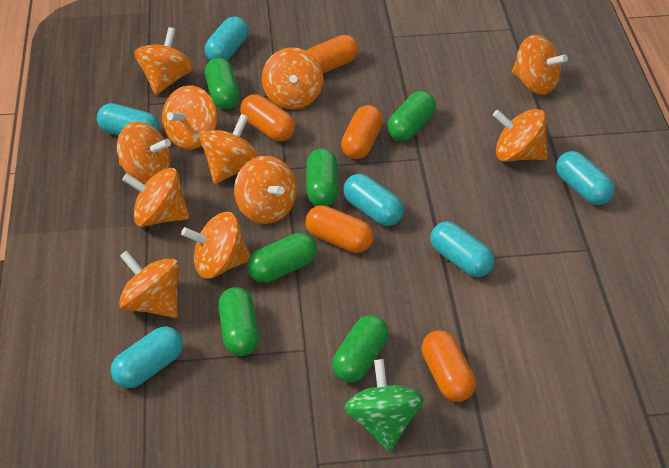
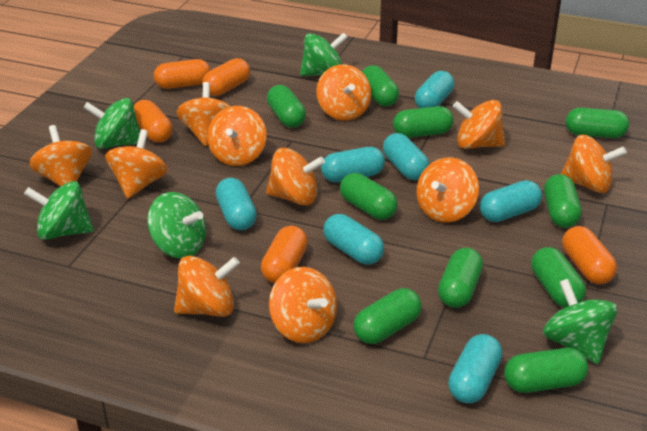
green capsule: [205,58,240,109] [218,287,259,356] [247,233,317,283] [306,148,339,206] [332,315,389,382] [387,91,436,141] = 6 -> [267,85,306,128] [340,173,398,220] [353,288,421,344] [362,65,399,106] [393,106,454,138] [438,248,483,308] [504,348,588,393] [531,247,586,308] [544,174,582,228] [566,108,629,138] = 10
green spinning top: [344,359,424,452] = 1 -> [24,181,94,240] [83,98,140,149] [147,192,206,258] [300,33,348,76] [543,279,617,364] = 5
turquoise capsule: [97,103,160,136] [111,326,183,388] [205,16,248,60] [343,174,404,226] [430,221,494,277] [556,151,615,205] = 6 -> [215,178,257,230] [321,147,385,183] [323,214,384,265] [383,133,429,180] [415,71,454,108] [448,334,502,403] [480,180,542,222] = 7

